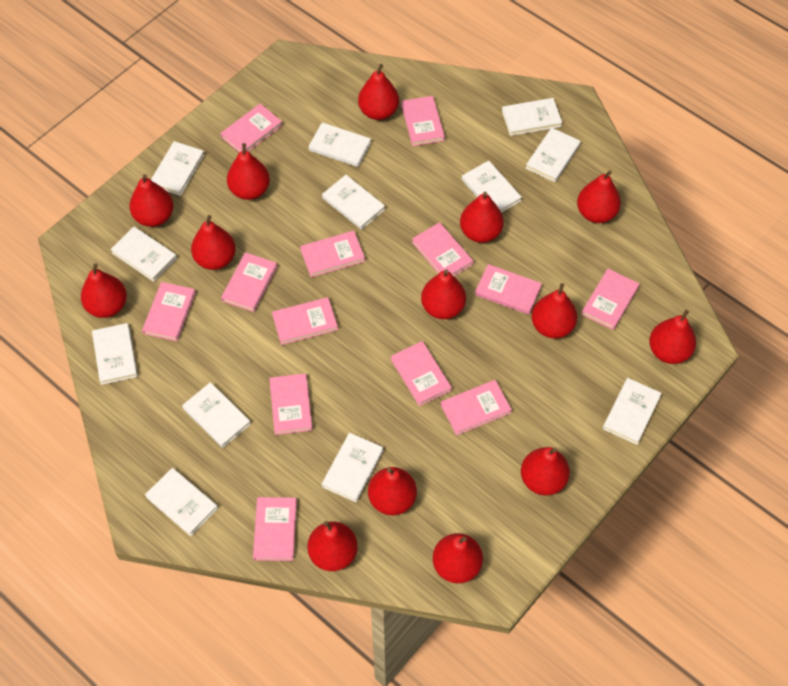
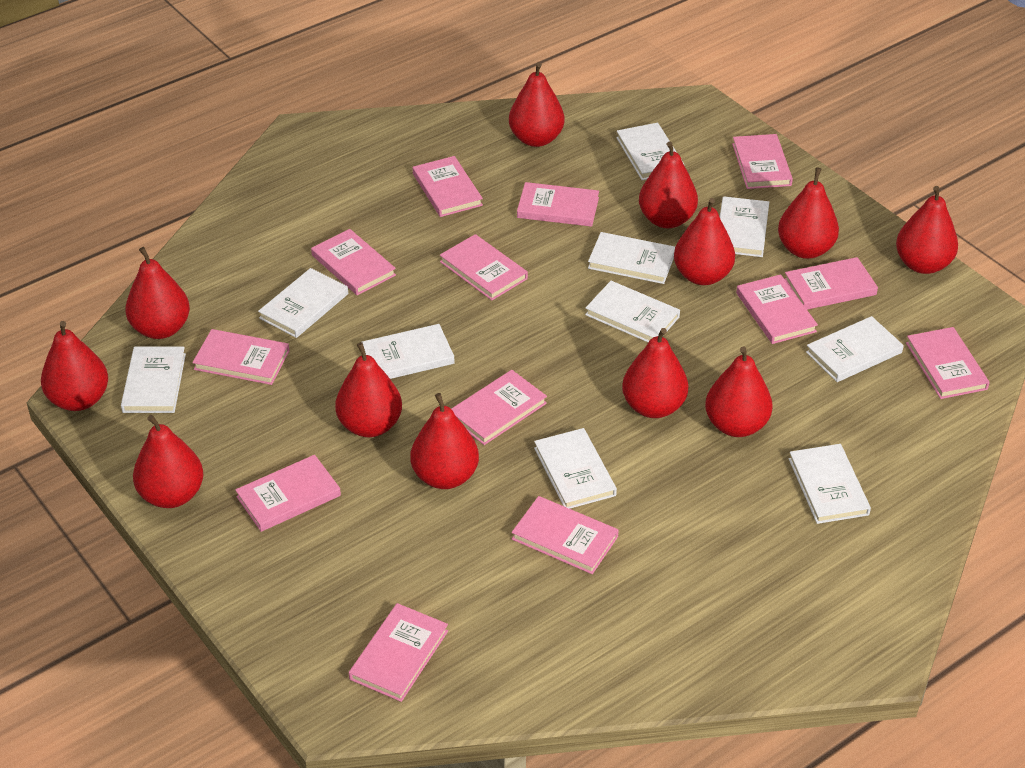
red pear: [81,263,127,318] [130,174,173,227] [191,215,236,270] [227,143,270,200] [307,521,358,571] [358,64,399,120] [368,467,417,515] [421,269,466,319] [433,533,483,583] [460,192,504,243] [521,447,570,496] [532,283,577,339] [577,170,621,223] [649,310,696,364] = 14 -> [41,321,108,411] [126,247,190,339] [133,415,204,508] [335,342,402,437] [411,393,479,489] [509,62,565,147] [622,328,688,418] [639,141,698,228] [674,198,735,285] [705,347,773,437] [778,167,839,259] [896,186,958,274] = 12
white book: [92,323,138,385] [111,227,177,282] [145,468,218,536] [151,141,204,196] [182,382,251,448] [309,122,371,167] [322,175,385,230] [322,433,383,502] [462,161,522,213] [502,98,562,136] [526,128,581,182] [603,378,662,445] = 12 -> [121,347,186,413] [258,268,348,338] [362,324,455,379] [534,428,617,509] [585,281,680,342] [588,232,675,284] [616,123,685,180] [720,196,769,257] [789,444,871,524] [806,316,904,382] = 10

